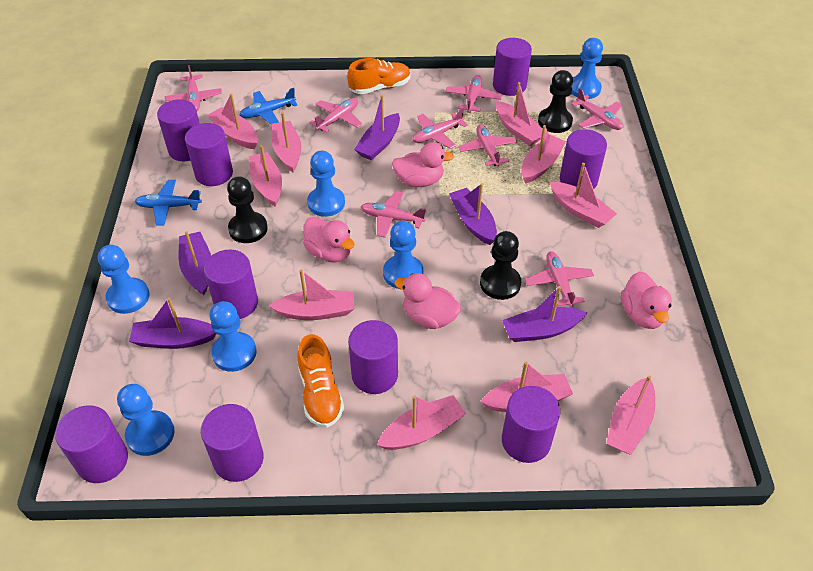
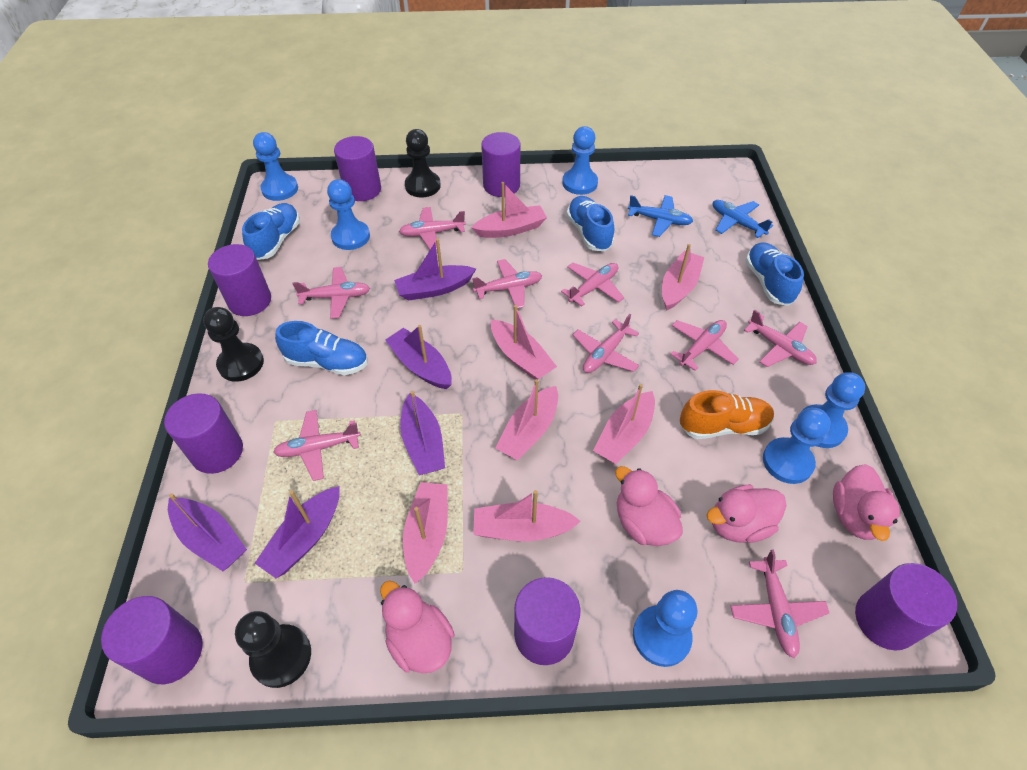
blue shoe: none = 0 -> [242,203,300,260] [275,321,368,375] [566,196,614,251] [745,242,804,306] = 4
orange shoe: [297,334,344,428] [347,58,411,94] = 2 -> [680,390,774,439] = 1
pink boat: [207,94,258,149] [249,146,282,207] [269,269,354,320] [272,112,301,172] [377,395,466,450] [481,362,573,412] [496,82,543,146] [521,125,566,184] [549,163,617,228] [606,375,655,455] = 10 -> [403,482,448,584] [471,182,547,238] [473,490,581,541] [491,305,557,380] [495,379,558,460] [593,384,655,464] [662,244,704,311] = 7
pink plane: [165,65,222,111] [310,98,362,133] [361,191,426,238] [412,108,468,149] [446,75,502,113] [458,124,517,167] [525,251,594,307] [571,88,623,130] = 8 -> [273,410,361,481] [292,267,370,319] [399,207,466,250] [472,259,542,309] [561,263,624,307] [573,314,640,373] [670,320,739,371] [731,549,829,658] [744,310,817,367] = 9
purple cylinder: [55,405,128,483] [157,99,200,161] [185,123,233,186] [201,404,264,482] [204,250,258,319] [348,320,398,394] [493,38,532,96] [502,386,560,463] [560,129,607,189] = 9 -> [101,596,203,684] [164,393,243,474] [208,244,271,316] [334,136,381,201] [481,132,521,197] [514,577,580,665] [855,563,957,651] = 7

